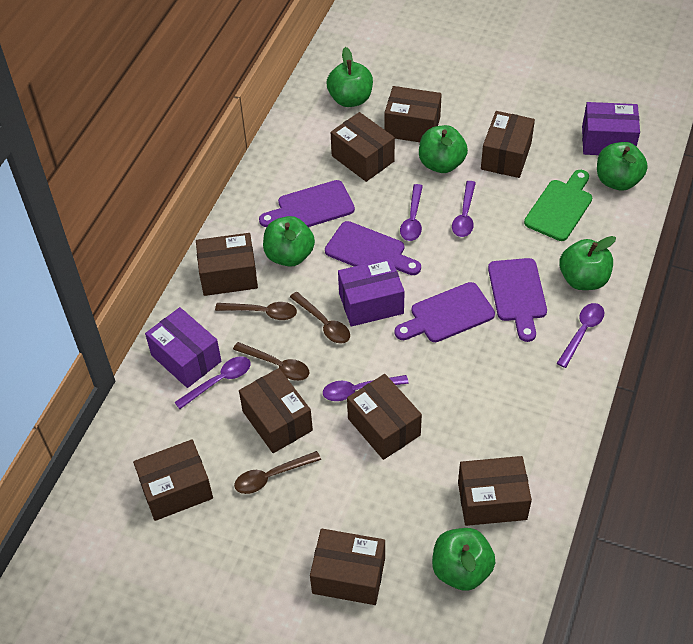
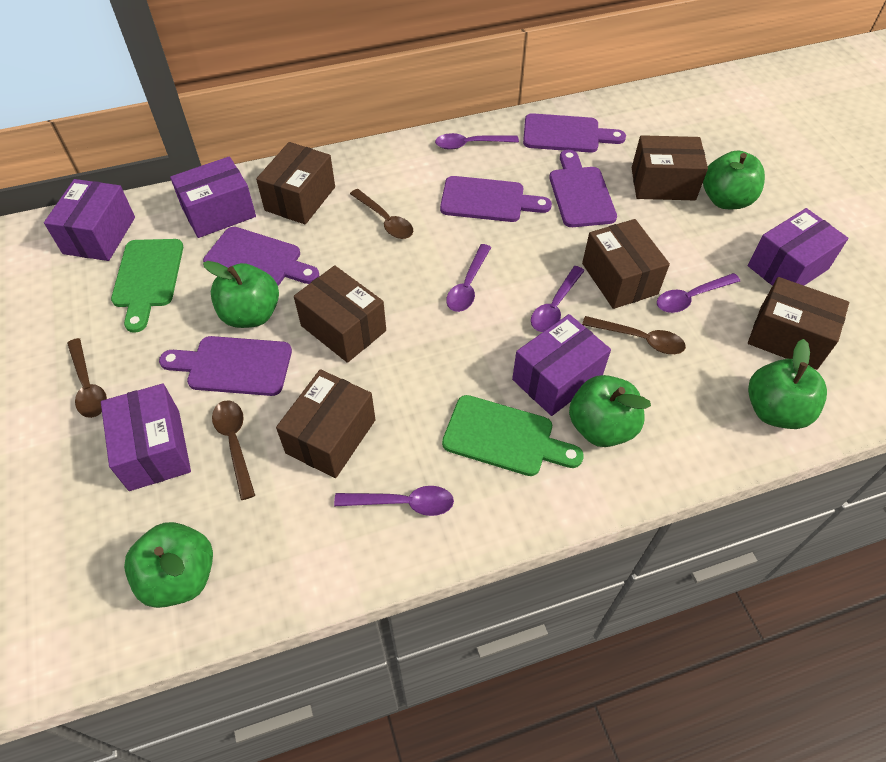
brown box: [133,440,213,521] [196,233,258,296] [239,368,313,453] [310,529,385,605] [331,112,395,182] [347,374,422,460] [384,86,442,142] [458,456,532,526] [481,111,535,178] = 9 -> [256,142,335,224] [276,369,375,478] [294,265,386,363] [582,219,670,309] [632,135,708,201] [748,277,849,370] = 6
green apple: [263,216,315,267] [327,47,373,107] [419,125,468,173] [432,528,495,591] [559,236,616,290] [597,142,648,191] = 6 -> [124,522,213,608] [203,261,279,328] [569,375,651,447] [703,150,765,209] [748,339,827,429] = 5
green cutting board: [524,170,592,241] = 1 -> [111,239,183,333] [442,395,584,476] = 2
purple box: [145,307,221,388] [338,258,405,327] [582,102,640,155] = 3 -> [44,179,135,261] [101,384,191,491] [170,156,256,238] [512,314,611,416] [748,208,848,286] = 5
purple cutting board: [259,180,355,227] [325,221,421,275] [394,282,495,342] [488,258,547,342] = 4 -> [159,336,292,396] [203,227,319,285] [440,176,552,222] [523,113,626,153] [549,150,617,227] = 5

